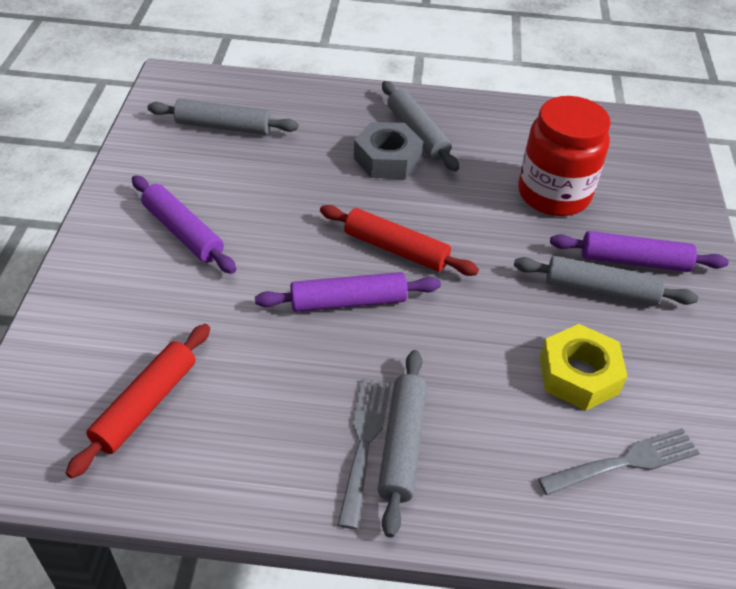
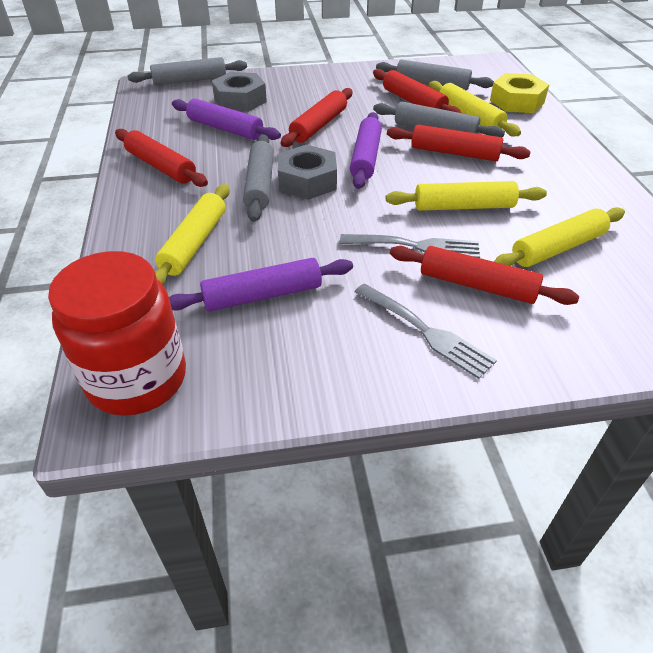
grey nut: [354,122,423,179] = 1 -> [212,72,267,112] [278,145,337,200] = 2
red rolling pin: [66,324,210,479] [320,205,479,276] = 2 -> [115,129,208,187] [281,88,353,147] [373,69,461,113] [387,125,531,161] [390,246,579,305] = 5
yellow rolling pin: none = 0 -> [155,184,230,285] [386,181,547,211] [429,81,521,136] [494,207,625,267] = 4

